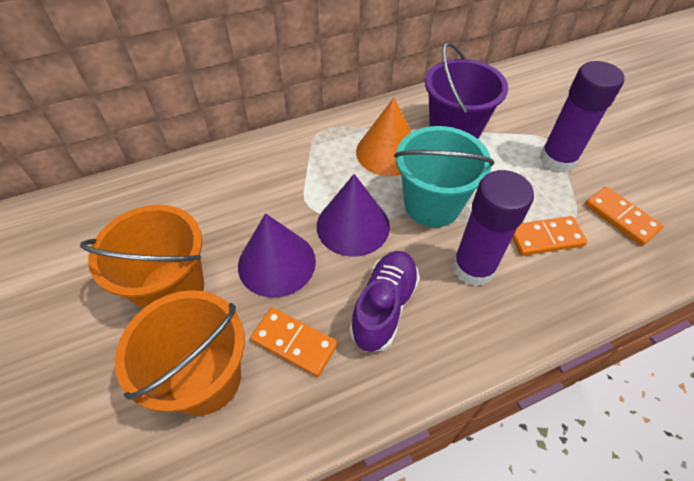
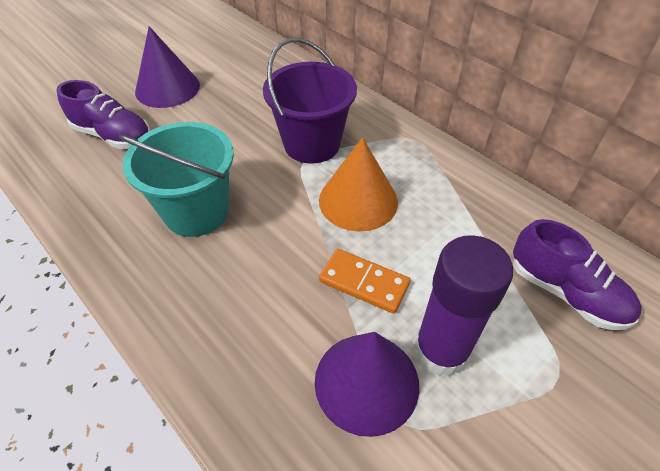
orange bucket: [80,205,204,309] [115,290,245,416] = 2 -> none = 0
orange domino: [250,307,338,377] [512,216,588,256] [585,186,664,246] = 3 -> [319,249,411,314] = 1
purple glue stick: [452,170,534,286] [540,61,625,173] = 2 -> [414,235,513,376] = 1
purple shoe: [350,251,420,352] = 1 -> [57,80,151,149] [513,219,642,330] = 2

